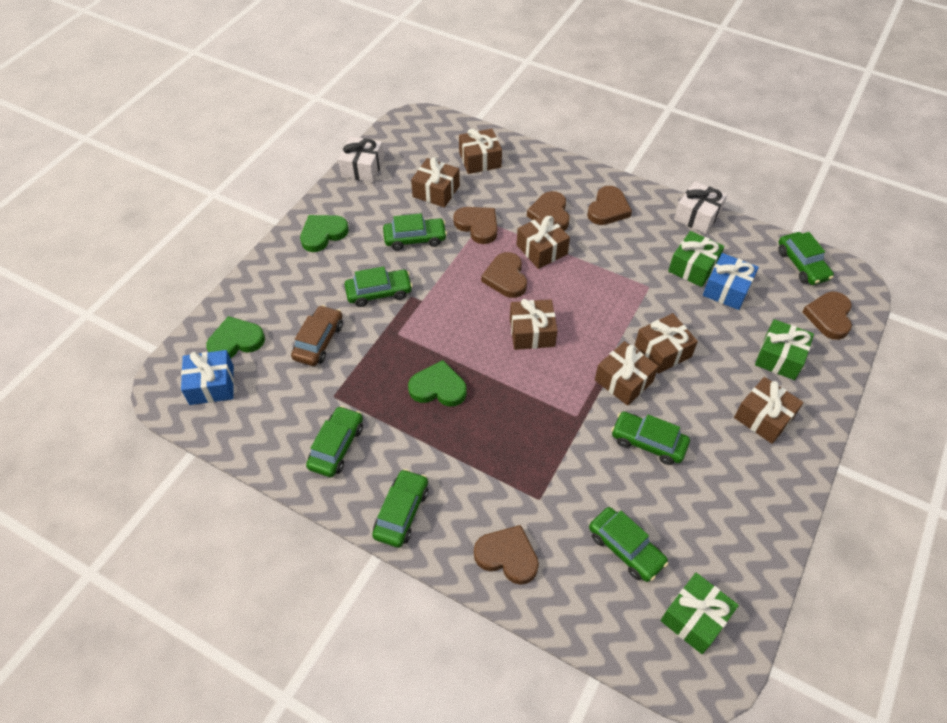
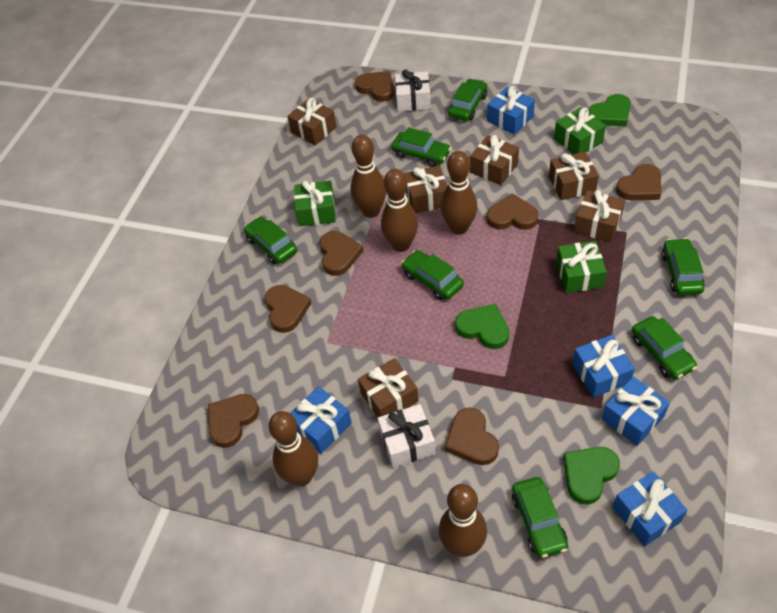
blue gift: [181,350,234,405] [703,253,759,310] = 2 -> [290,386,352,454] [487,86,535,135] [572,335,635,398] [602,377,670,446] [613,471,687,546] = 5
brown bowling pin: none = 0 -> [268,411,318,486] [350,135,386,218] [381,169,418,252] [439,484,487,557] [441,151,477,235] = 5
brown car: [291,305,343,366] = 1 -> none = 0
brown gift: [411,157,460,208] [459,129,502,174] [510,299,558,350] [517,214,570,269] [595,341,658,406] [635,313,698,374] [734,377,804,444] = 7 -> [287,98,336,145] [358,358,419,417] [404,166,447,213] [470,135,519,185] [549,152,599,200] [574,190,625,242] = 6
brown heart: [453,207,497,244] [474,525,539,585] [481,252,527,298] [527,191,570,231] [587,186,632,225] [802,292,852,340] = 6 -> [208,394,259,448] [265,285,312,333] [320,231,363,276] [355,71,395,102] [445,408,499,465] [487,193,539,230] [616,164,661,200] = 7

